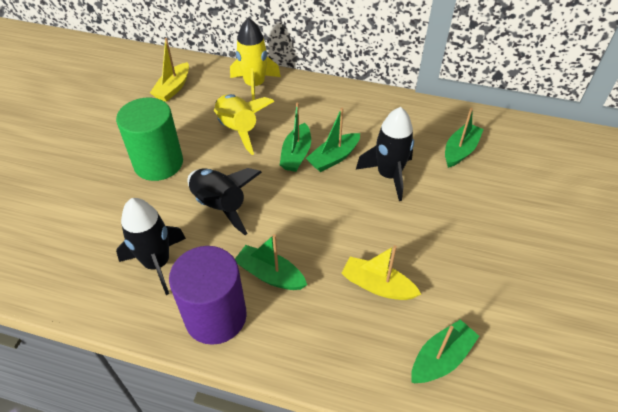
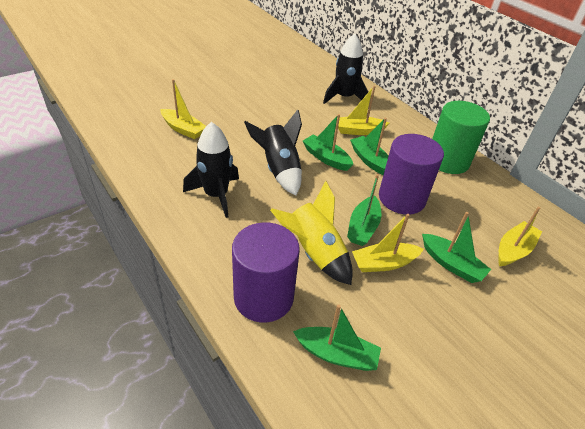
purple cylinder: [169,246,247,345] = 1 -> [232,222,300,323] [379,134,444,215] = 2
yellow boat: [150,38,189,102] [341,245,421,300] = 2 -> [161,79,206,139] [336,86,390,135] [352,214,424,272] [498,207,542,266] = 4
yellow rocket: [214,94,274,155] [230,17,281,101] = 2 -> [270,181,353,285] = 1

